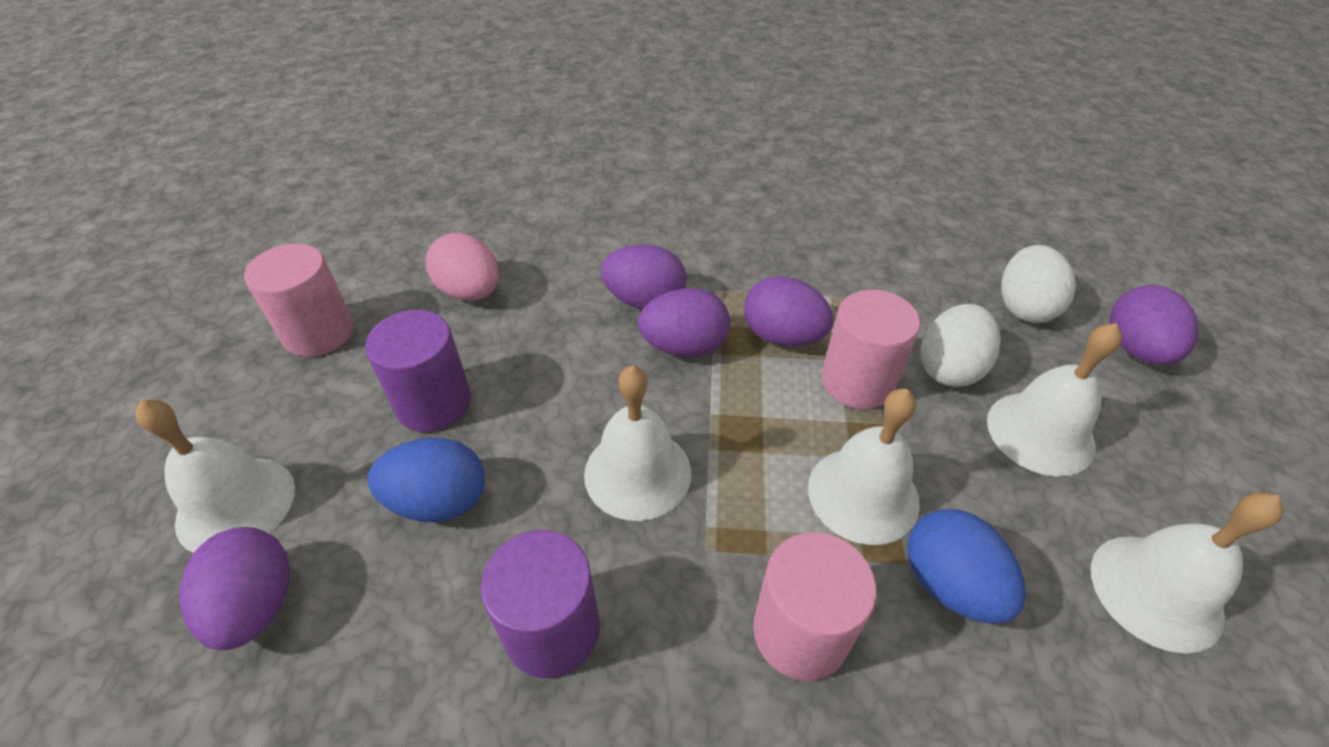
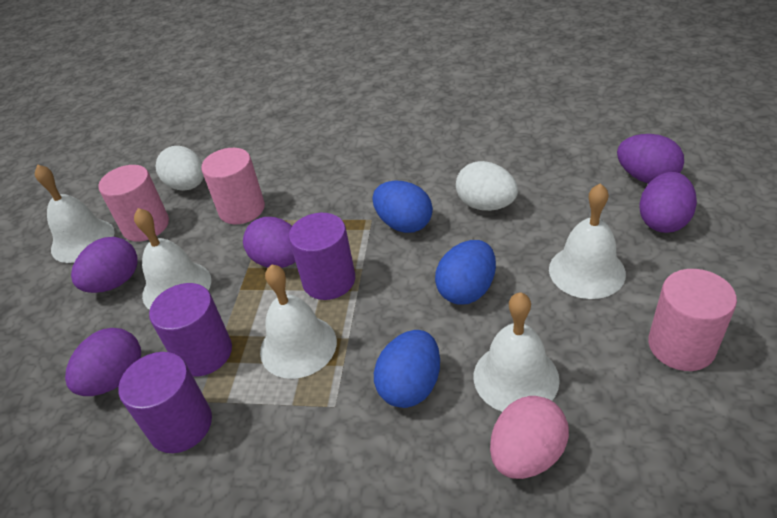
blue egg: [368,438,485,522] [907,509,1026,624] = 2 -> [372,181,433,233] [374,330,440,408] [435,240,496,305] = 3
purple cylinder: [365,310,471,432] [481,530,600,678] = 2 -> [118,352,212,453] [149,283,232,377] [289,213,355,300] = 3

